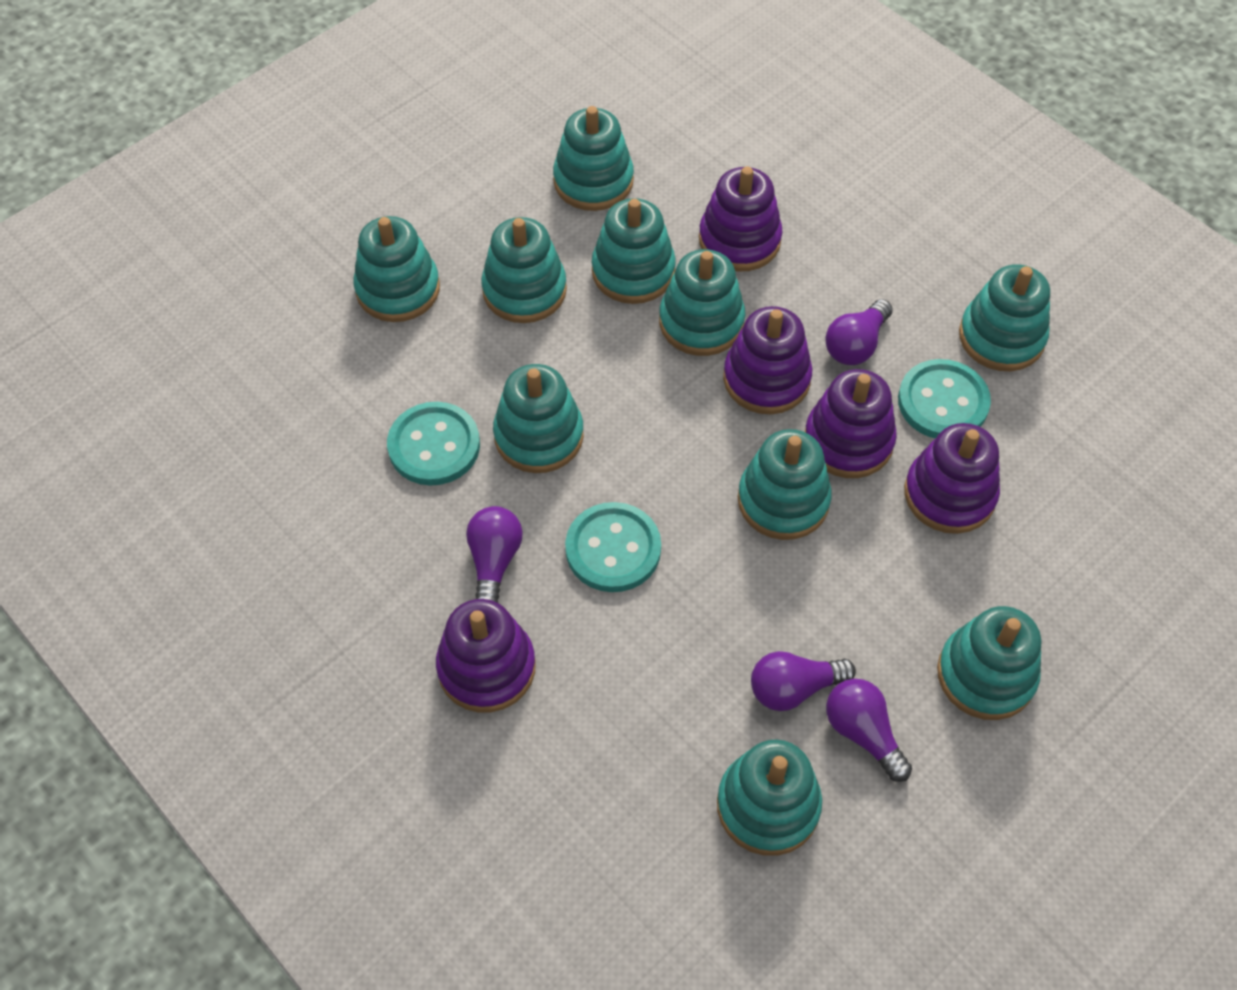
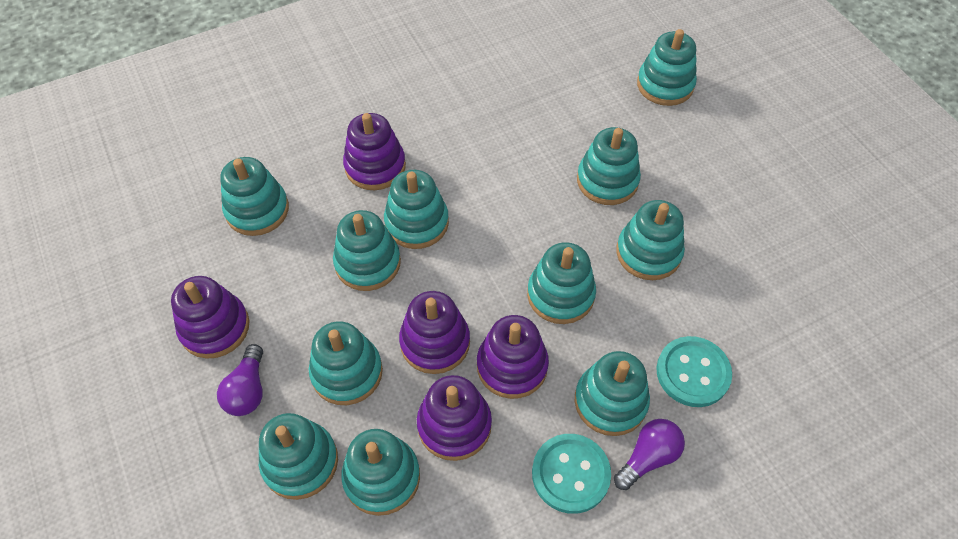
purple light bulb: [466,506,523,603] [751,651,856,711] [825,299,893,365] [826,679,912,782] = 4 -> [217,344,263,416] [614,419,685,490] = 2
turquoise button: [387,402,480,485] [565,502,661,592] [898,359,991,438] = 3 -> [532,434,611,514] [656,336,732,407] = 2
turquoise stacking toy: [353,216,440,322] [481,217,567,323] [493,364,584,473] [553,106,634,211] [592,198,676,304] [659,249,745,356] [717,740,822,856] [738,429,832,540] [937,606,1041,720] [959,264,1050,371] = 10 -> [220,157,289,236] [259,413,338,500] [309,321,383,405] [333,210,401,291] [341,429,420,516] [384,170,449,249] [527,242,596,324] [575,351,650,436] [577,127,641,205] [616,200,685,280] [637,29,697,106] = 11

